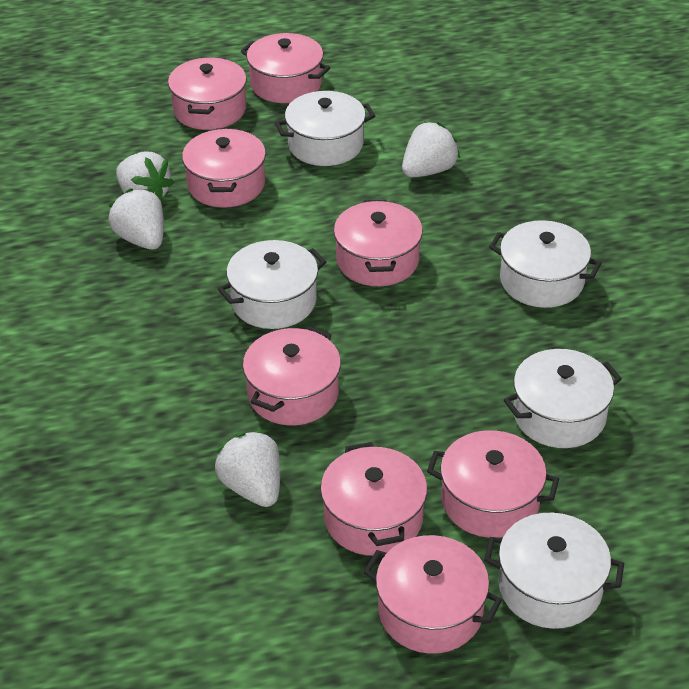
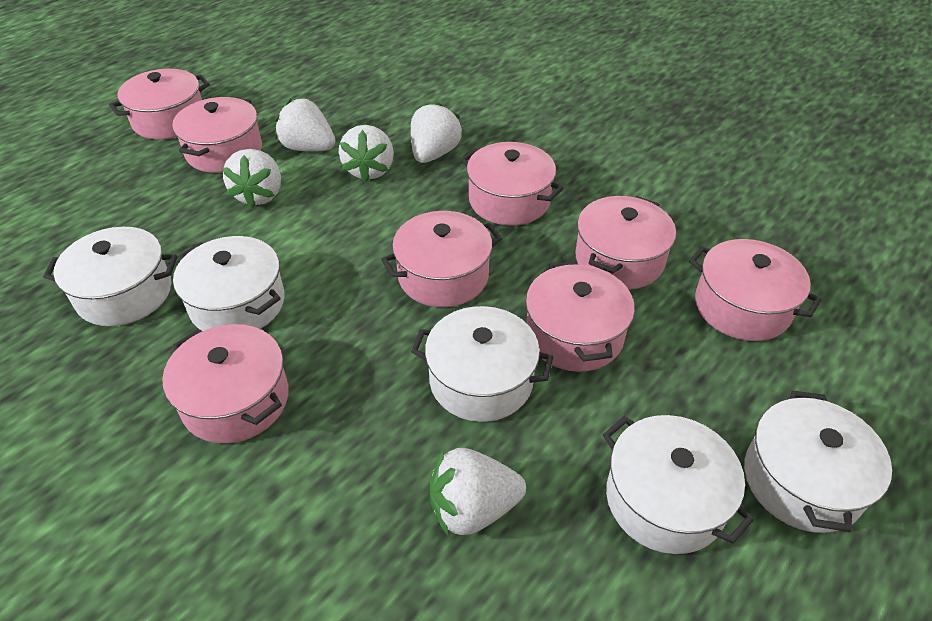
white strawberry: [108,188,164,250] [116,152,174,201] [214,431,280,507] [402,122,460,177] = 4 -> [222,149,281,208] [275,99,335,151] [339,125,394,182] [411,102,463,163] [430,448,526,536] = 5

